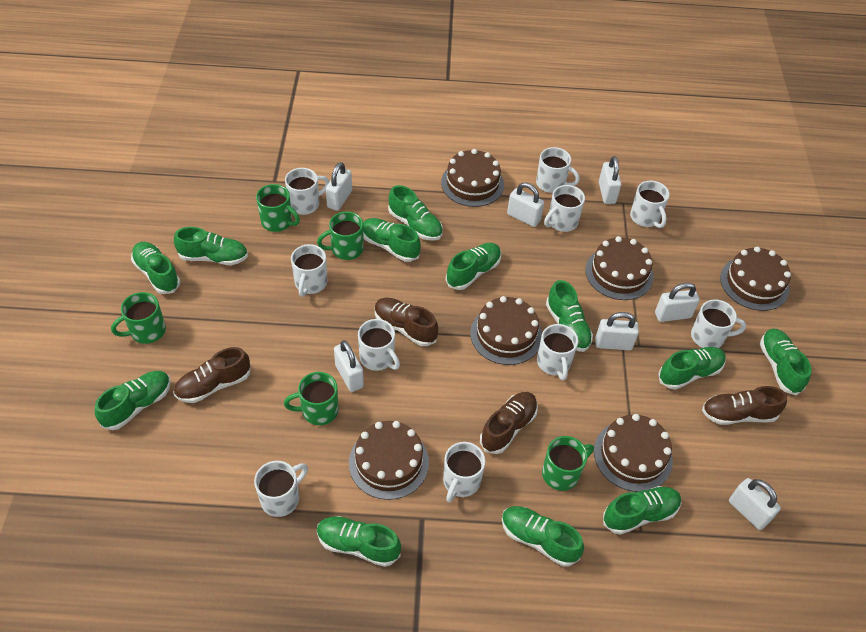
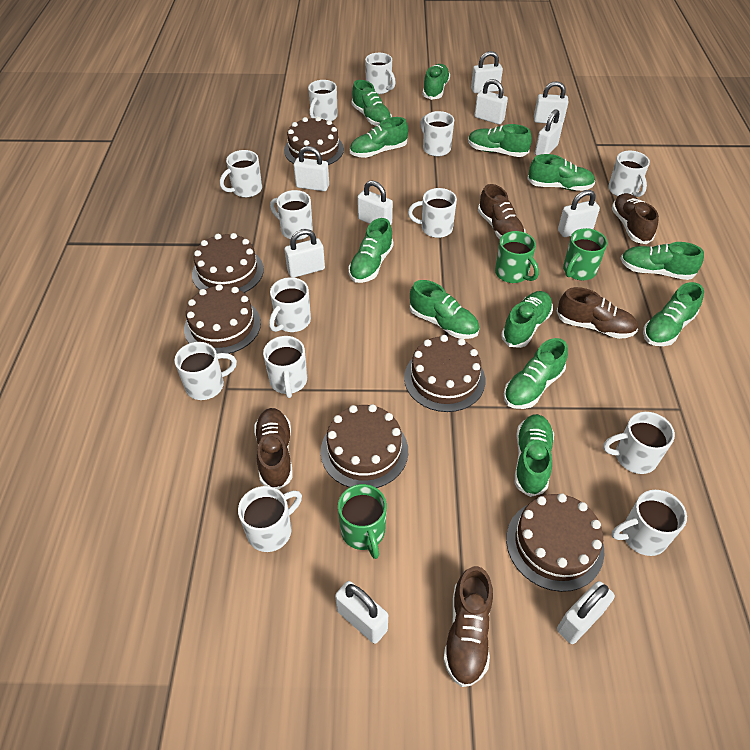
brown shoe: [173,347,251,403] [375,298,438,346] [480,392,538,454] [702,386,787,425] = 4 -> [254,408,293,490] [443,566,493,687] [478,184,525,240] [557,287,638,339] [612,193,659,244] = 5
green mug: [111,292,166,344] [256,184,300,232] [284,372,339,425] [317,212,363,260] [542,436,594,491] = 5 -> [338,484,387,559] [495,231,539,283] [563,228,607,280] = 3
white mug: [254,461,308,517] [285,168,329,215] [291,244,328,297] [358,319,400,371] [443,442,485,502] [536,147,580,193] [537,324,578,380] [544,185,585,232] [630,181,669,228] [691,299,746,348] = 10 -> [174,342,237,400] [220,150,262,198] [238,486,302,552] [263,336,307,398] [269,277,311,332] [270,190,313,240] [308,80,338,121] [365,53,396,94] [408,188,457,238] [420,111,454,157] [603,412,675,474] [608,151,650,197] [612,490,687,556] = 13
white padlock: [326,162,352,211] [334,340,364,392] [507,183,544,227] [595,312,639,351] [599,156,621,204] [655,283,700,322] [729,478,781,530] = 7 -> [285,229,325,278] [294,146,329,191] [335,581,388,644] [357,180,393,225] [471,51,503,93] [475,79,508,125] [534,81,569,123] [535,109,563,156] [557,581,615,644] [558,190,600,237] = 10

